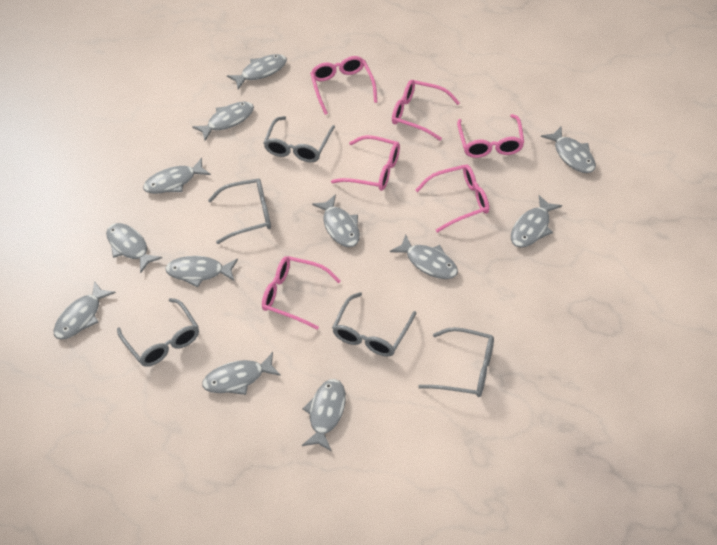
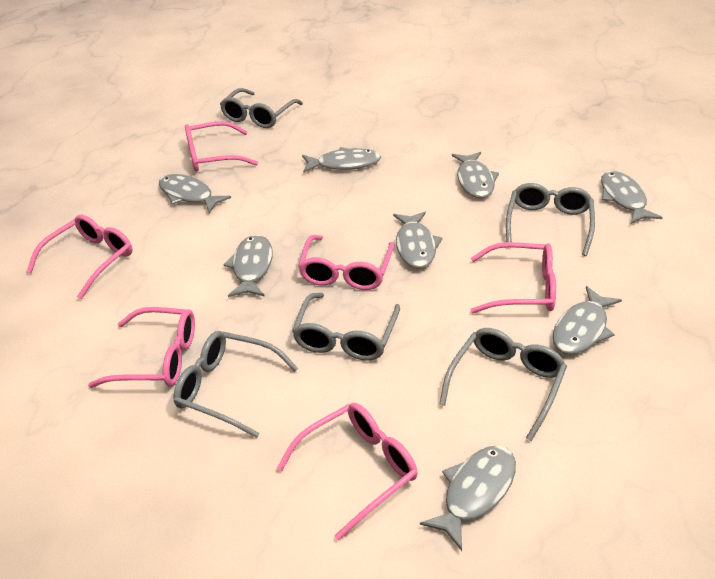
grey fish: [53,281,116,340] [106,223,162,273] [143,158,211,194] [165,256,238,288] [192,102,254,141] [202,352,281,395] [227,54,287,89] [302,379,346,451] [312,194,360,247] [390,235,458,279] [511,195,562,248] [541,127,596,173] = 12 -> [159,174,231,213] [223,234,273,297] [302,147,381,173] [393,212,443,269] [420,446,516,551] [452,152,499,198] [553,286,622,354] [601,171,663,224] = 8

